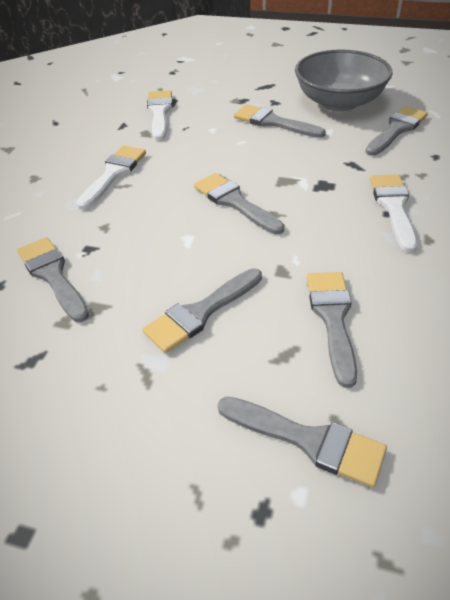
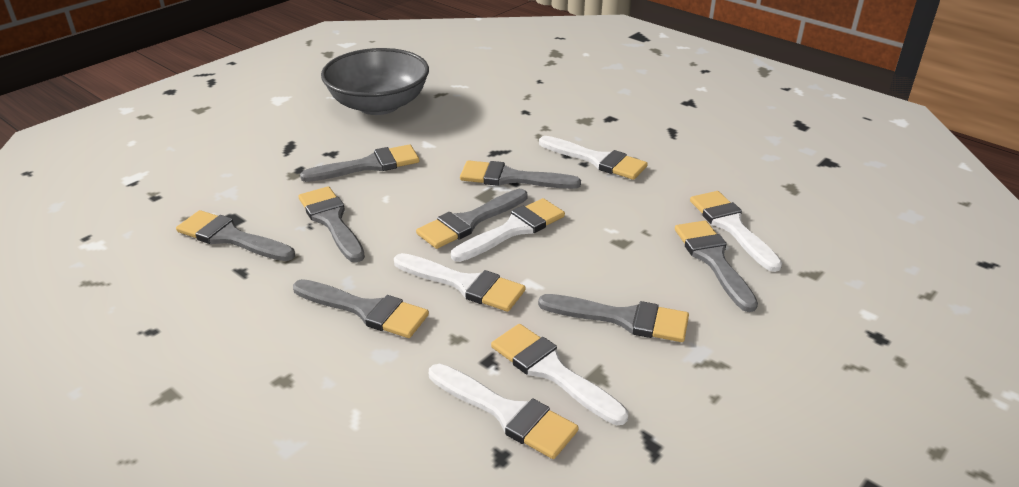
grey brush: [17,237,89,322] [142,268,262,353] [194,173,284,234] [218,396,387,488] [234,104,326,138] [307,272,357,388] [365,106,428,156] = 7 -> [176,210,295,261] [293,279,429,338] [298,186,365,262] [300,144,419,182] [416,189,527,249] [460,160,581,189] [538,294,689,342] [675,220,758,312] = 8
white brush: [76,145,146,210] [147,90,173,140] [370,174,417,252] = 3 -> [394,253,525,312] [429,364,579,459] [451,198,565,262] [491,324,628,425] [539,136,648,180] [690,191,782,272] = 6

